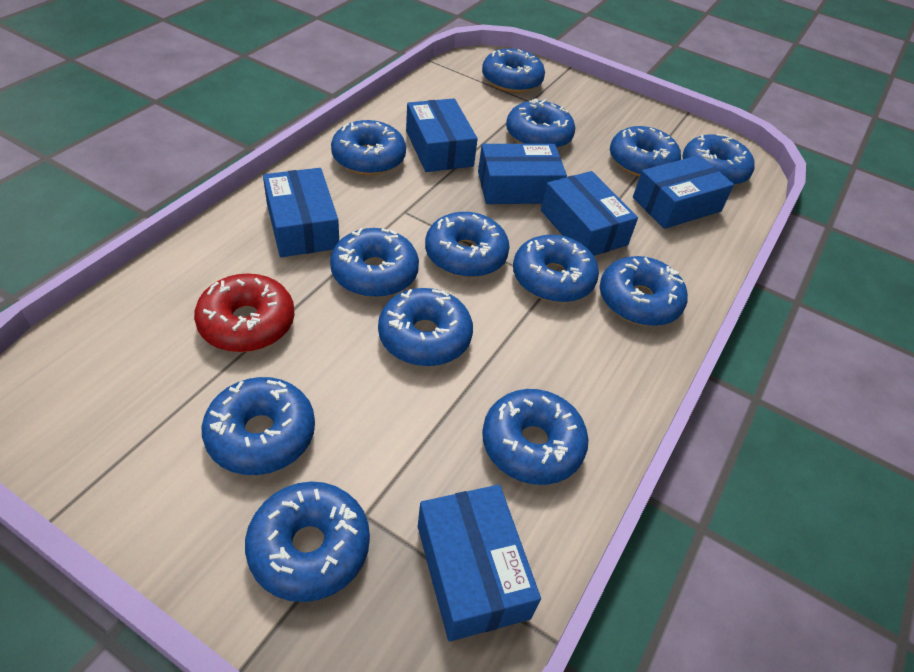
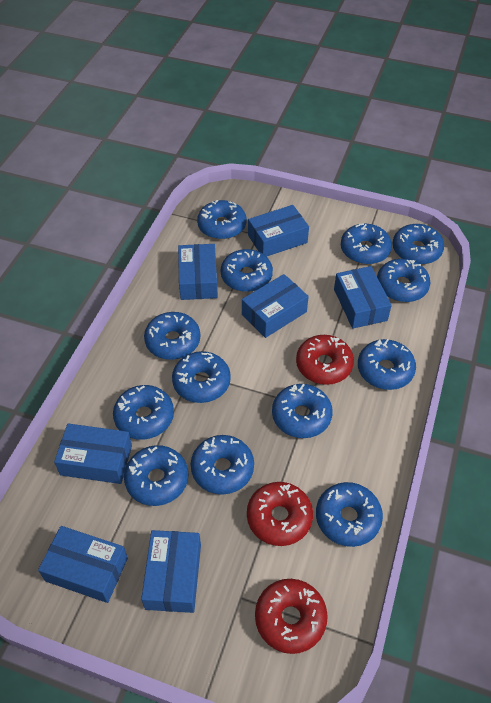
blue box: [263,168,339,257] [406,98,478,172] [418,484,541,642] [478,144,567,204] [541,171,638,256] [633,155,734,229] = 6 -> [38,526,128,603] [54,424,132,484] [141,530,201,613] [178,244,218,300] [242,274,309,338] [248,205,309,257] [334,266,392,329] = 7
red donut: [194,273,295,352] = 1 -> [247,482,313,546] [255,579,328,654] [296,335,354,385] = 3

